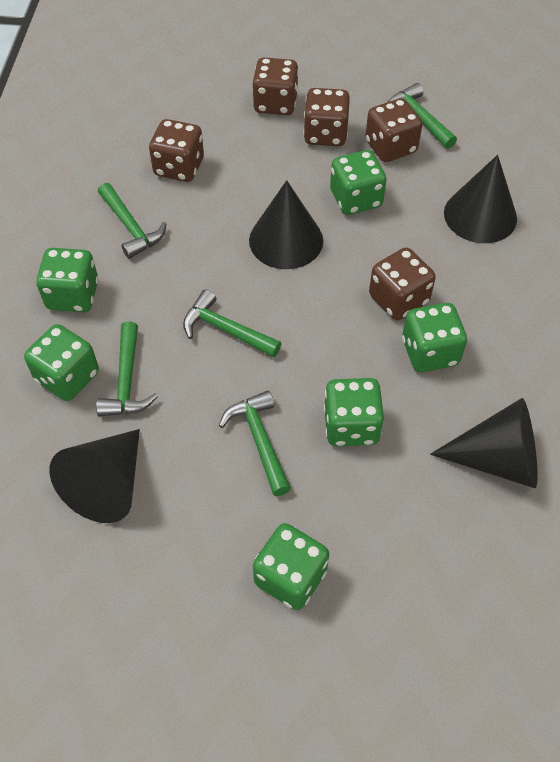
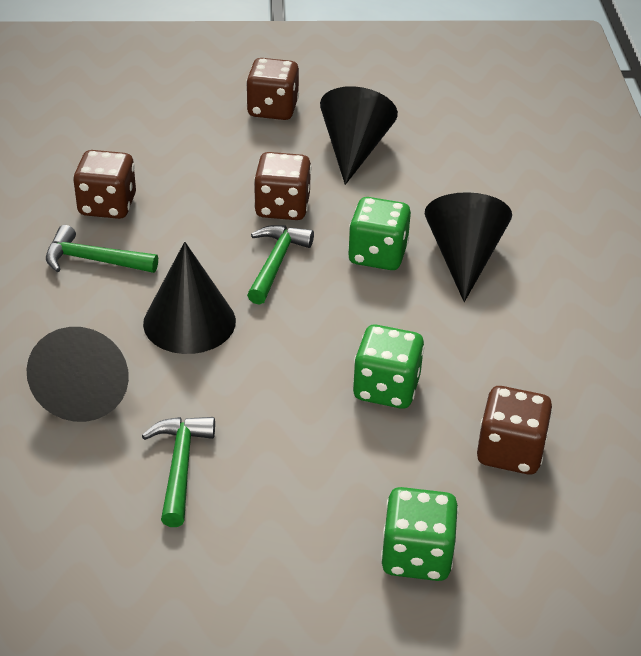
brown dice: [149,119,204,182] [253,57,299,115] [303,88,350,146] [365,98,423,162] [369,248,436,320] = 5 -> [73,150,136,219] [246,58,299,120] [254,152,311,220] [477,386,553,474] = 4
green dice: [24,324,99,401] [36,248,99,312] [253,523,329,610] [324,378,384,446] [330,150,386,215] [402,303,467,372] = 6 -> [348,197,411,270] [353,325,424,409] [381,487,459,581] = 3
green hammer: [96,321,158,417] [98,183,166,259] [183,289,281,358] [219,391,291,496] [388,83,457,149] = 5 -> [46,225,158,273] [142,417,215,527] [247,225,314,305] = 3

